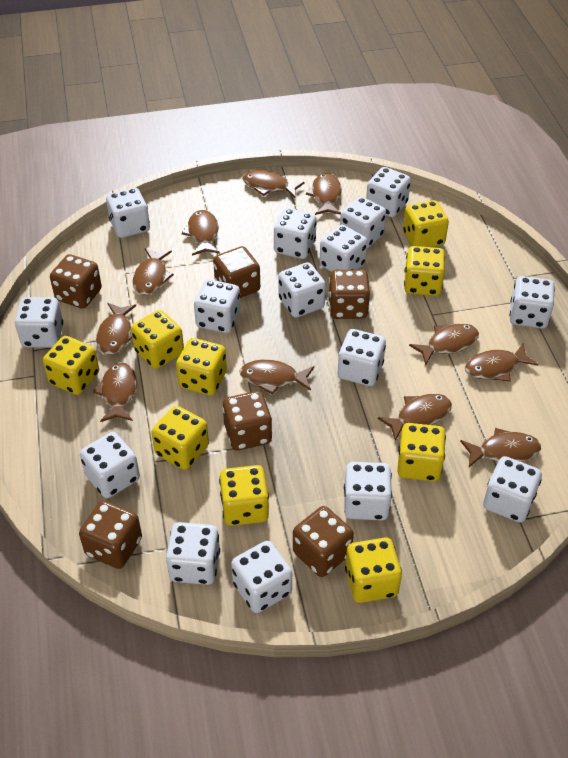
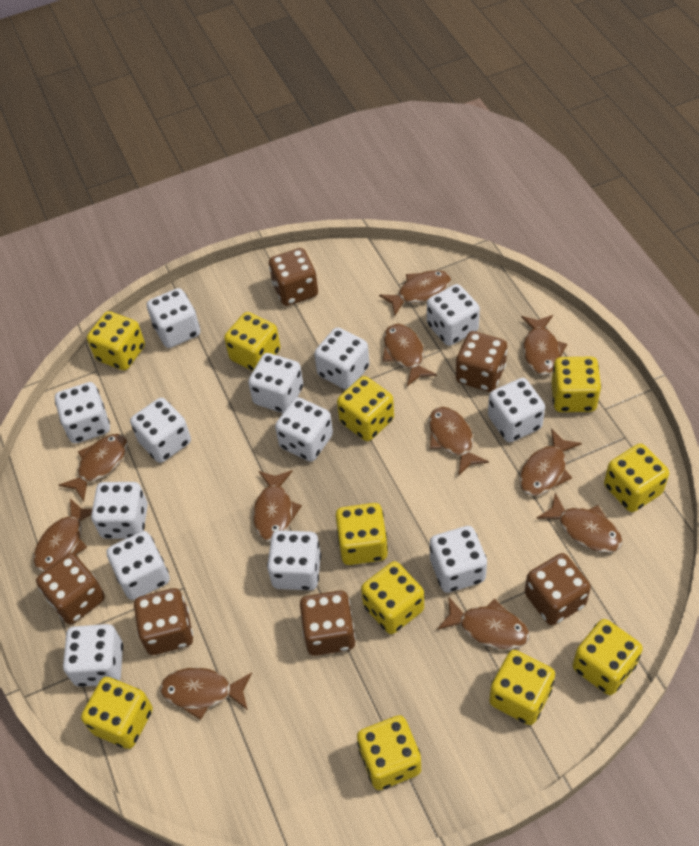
white dice: [15,297,63,348] [80,432,140,498] [106,188,150,238] [166,522,220,585] [194,279,241,333] [231,541,292,613] [274,208,317,259] [278,262,326,318] [320,225,367,272] [338,329,386,386] [340,197,386,248] [344,462,392,520] [366,167,411,217] [483,456,542,523] [509,276,555,329] = 15 -> [55,382,110,444] [63,624,123,687] [91,482,148,539] [107,531,170,600] [130,398,191,463] [147,288,200,348] [248,353,303,413] [267,530,321,591] [275,397,333,462] [314,327,370,390] [427,284,480,346] [430,526,487,593] [488,378,545,442] = 13
yellow dice: [43,336,99,395] [131,310,184,369] [151,406,209,470] [176,338,227,396] [219,465,269,526] [345,537,402,603] [397,423,446,482] [403,200,449,247] [404,246,445,296] = 9 -> [81,677,153,749] [87,311,145,371] [224,312,280,371] [336,503,388,565] [337,376,394,441] [357,715,421,790] [361,561,424,634] [489,650,555,725] [551,357,601,412] [573,619,643,695] [604,443,669,512] = 11

